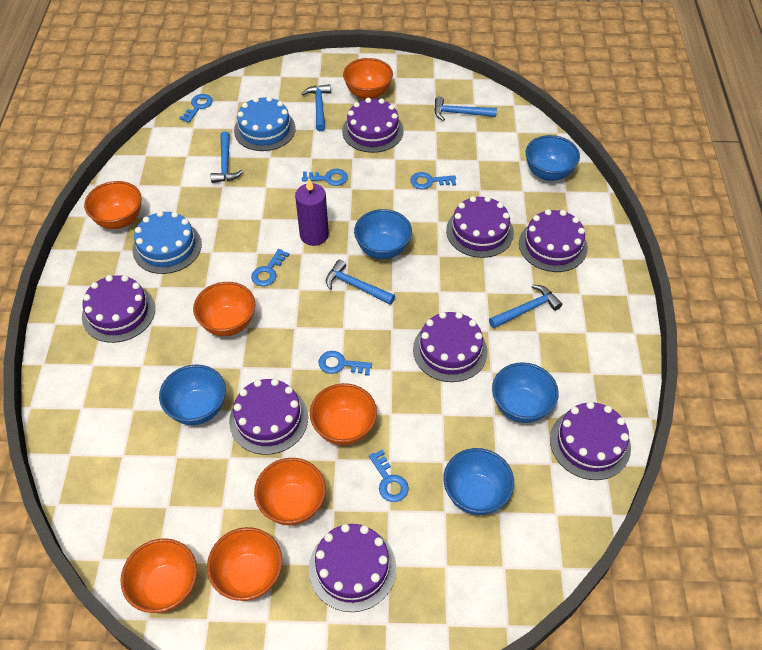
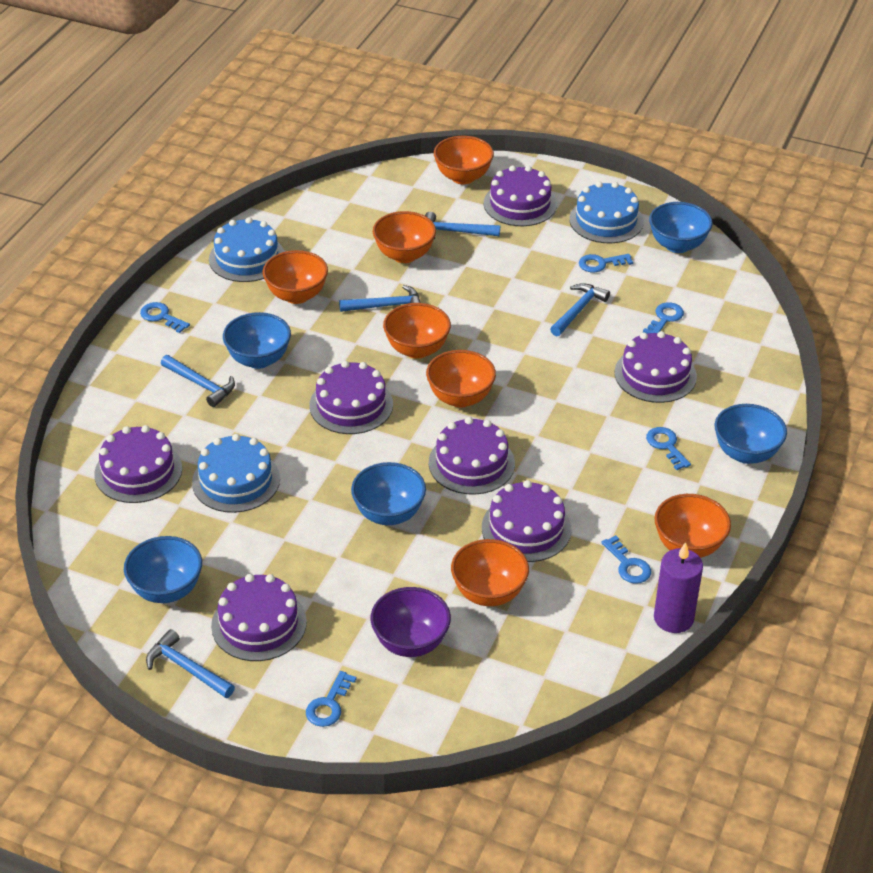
blue cake: [133,211,202,274] [234,96,296,151] = 2 -> [192,434,280,513] [209,217,284,282] [569,182,644,243] = 3
purple bowl: none = 0 -> [371,587,451,657] = 1
purple cake: [82,275,155,343] [229,379,308,455] [309,524,396,612] [342,98,404,153] [413,312,488,382] [446,196,514,258] [519,209,588,272] [550,401,631,480] = 8 -> [94,425,182,503] [211,574,307,661] [309,361,393,434] [429,417,515,495] [482,480,571,562] [484,165,557,226] [614,331,697,403] = 7

